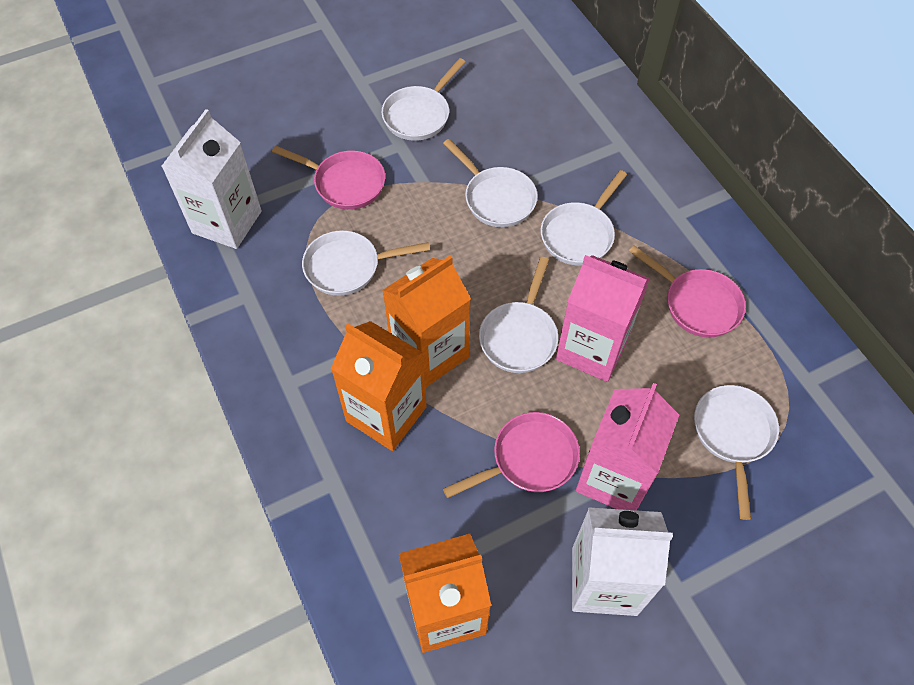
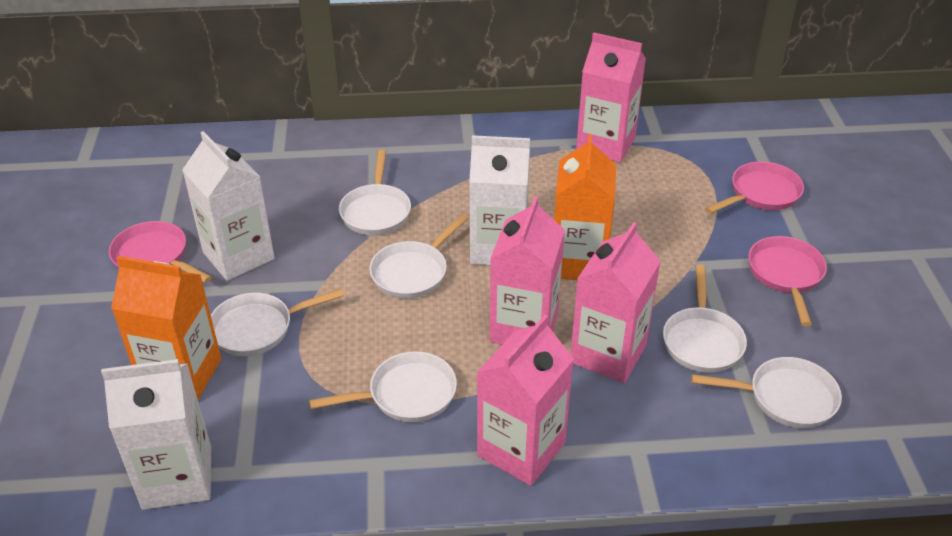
orange carton: [331,321,427,451] [382,256,471,388] [399,534,491,653] = 3 -> [111,256,221,399] [554,134,616,280] = 2
pink carton: [556,255,650,382] [576,383,679,511] = 2 -> [477,315,574,486] [490,196,565,345] [570,222,661,383] [576,32,646,162] = 4
white carton: [161,109,262,249] [572,507,673,616] = 2 -> [101,359,211,510] [182,131,275,281] [469,135,530,265] = 3

